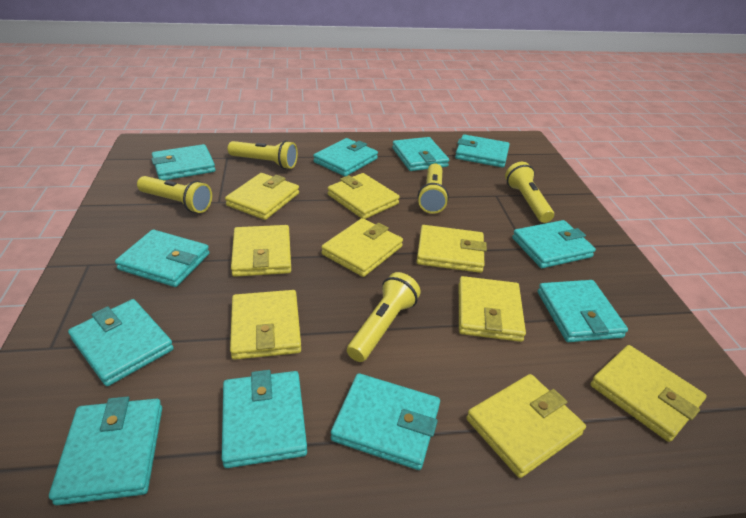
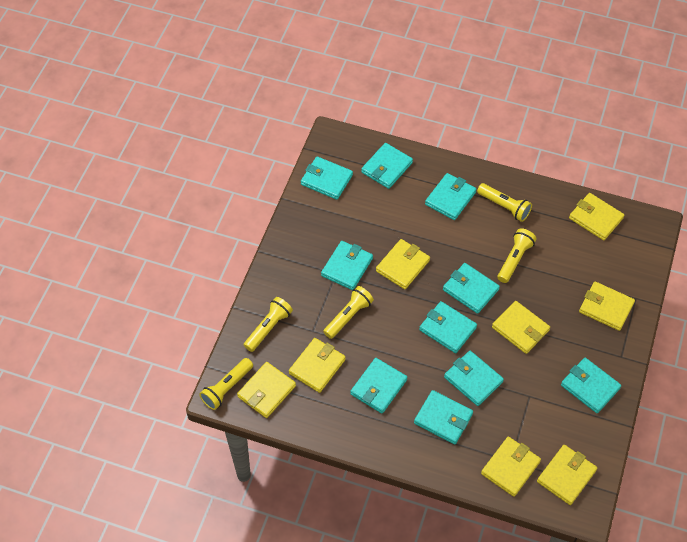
turquoise wallet: [49,397,162,505] [68,299,174,386] [115,230,210,287] [152,144,216,180] [222,370,307,468] [313,138,378,176] [331,373,440,470] [392,137,449,171] [455,134,510,168] [512,220,596,268] [538,280,628,342] = 11 -> [301,156,353,200] [321,241,373,290] [350,358,407,414] [361,143,413,189] [414,390,473,444] [419,301,477,353] [425,173,477,220] [443,263,500,314] [444,351,504,406] [561,358,621,413] = 10
yellow wallet: [225,173,299,220] [230,290,301,360] [231,225,291,277] [321,218,403,277] [328,173,400,219] [417,225,487,273] [459,276,526,342] [466,374,586,478] [590,345,707,442] = 9 -> [237,362,296,418] [289,338,346,393] [376,239,430,289] [481,437,541,497] [492,301,550,354] [537,445,597,505] [569,193,624,240] [579,282,635,331] = 8

